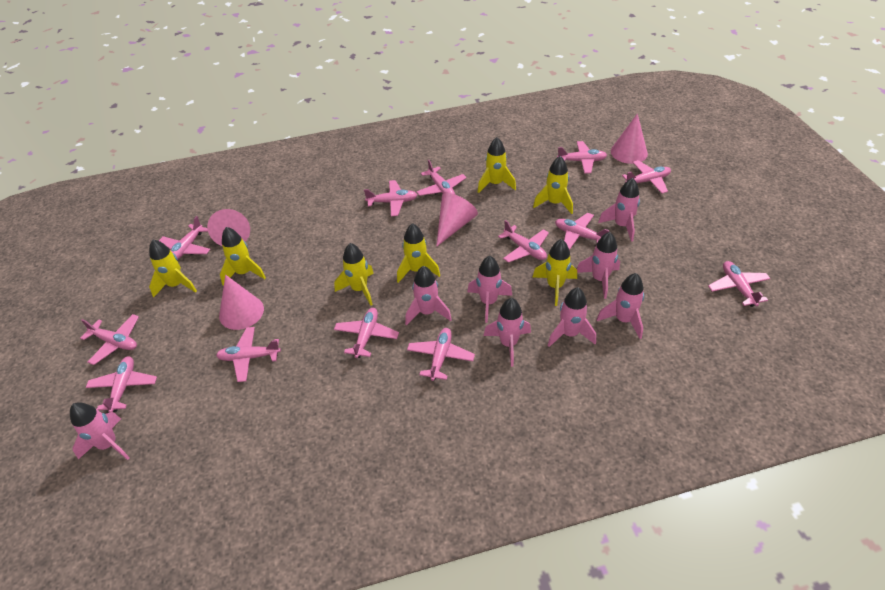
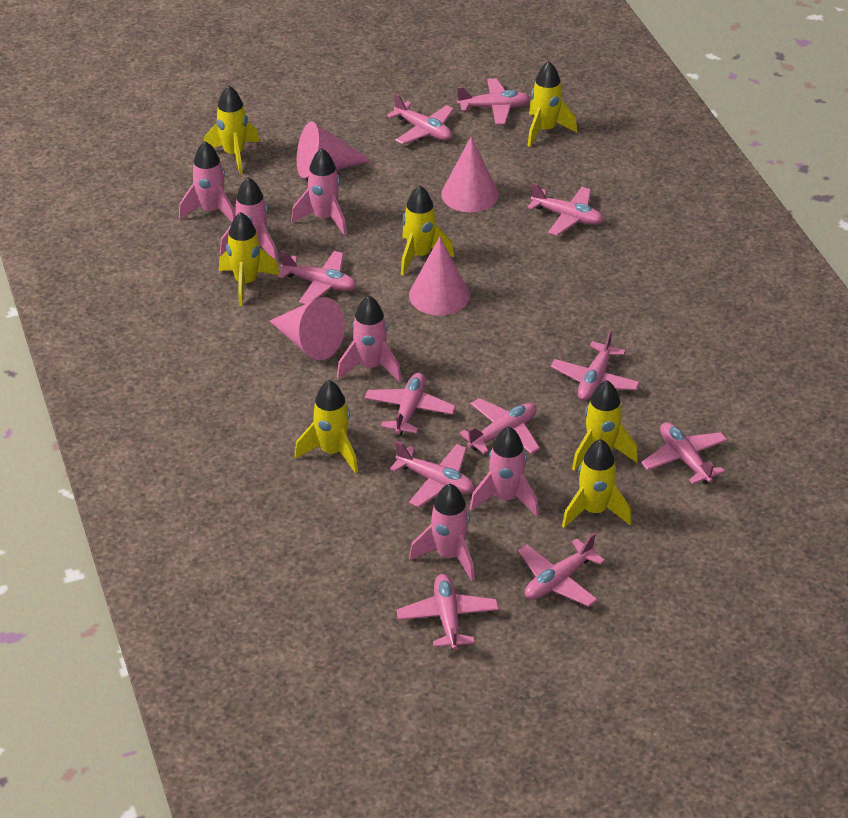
pink plane: [80,314,139,365] [86,356,157,413] [159,216,211,259] [216,327,281,382] [334,308,399,358] [364,180,417,216] [407,328,475,381] [416,160,467,196] [498,220,549,263] [555,213,609,250] [557,141,607,174] [622,160,671,193] [708,261,771,307] = 13 -> [278,251,357,304] [364,373,456,436] [387,93,454,144] [390,441,475,508] [396,574,499,650] [457,79,530,125] [459,398,540,454] [518,533,605,607] [528,183,604,236] [551,330,640,401] [641,422,727,485] = 11
pink rocket: [70,402,130,460] [405,266,452,326] [467,256,512,323] [484,298,531,367] [548,287,596,347] [577,232,620,299] [596,273,644,339] [598,178,640,242] = 8 -> [179,141,235,222] [220,177,278,263] [291,148,347,236] [337,295,402,382] [409,483,475,581] [470,426,539,517] = 6

